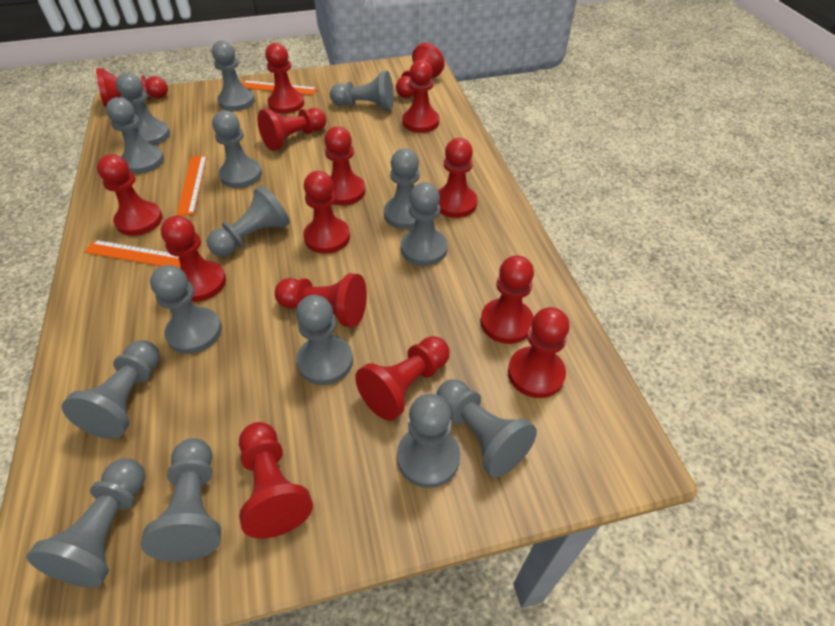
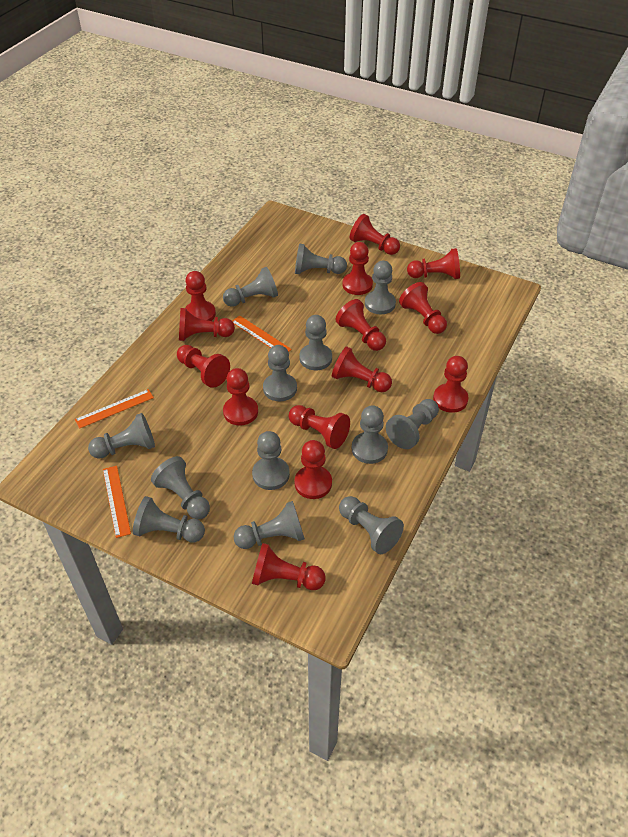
grey pawn: [27,458,145,588] [62,340,160,439] [106,97,164,174] [116,73,170,146] [141,438,221,562] [150,265,222,354] [207,185,290,256] [212,40,255,111] [212,110,262,188] [296,295,353,385] [330,71,394,110] [384,149,420,229] [397,394,460,488] [401,182,448,266] [436,379,537,477] = 15 -> [88,413,155,459] [133,496,205,542] [151,456,210,519] [223,267,278,307] [234,501,305,549] [252,431,290,490] [263,345,297,401] [295,243,347,274] [299,315,332,370] [339,496,404,554] [352,405,388,464] [365,261,396,314] [386,399,439,449] = 13
red pawn: [96,68,168,108] [97,154,163,236] [161,216,226,302] [239,422,313,539] [257,108,326,151] [265,43,304,114] [275,273,367,327] [303,171,350,254] [324,126,366,205] [355,336,450,421] [396,43,445,98] [402,60,439,133] [438,138,477,218] [480,255,534,344] [508,307,570,398] = 15 -> [177,345,230,388] [179,308,235,341] [185,271,216,321] [223,368,258,426] [252,543,326,590] [289,405,350,449] [294,440,332,499] [332,346,392,392] [336,299,386,351] [343,242,373,295] [350,214,400,255] [399,282,447,334] [407,248,460,279] [433,356,469,413] = 14

